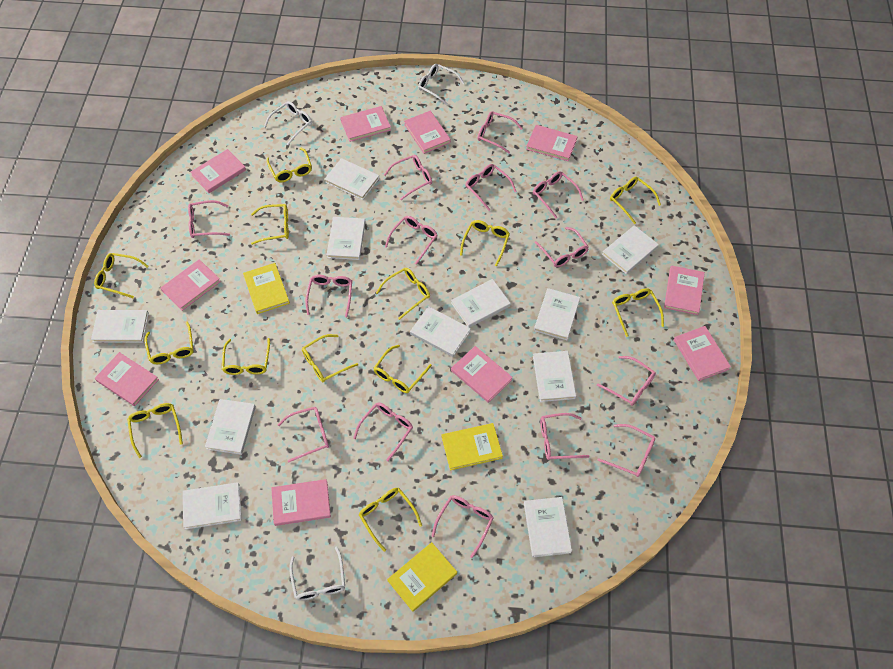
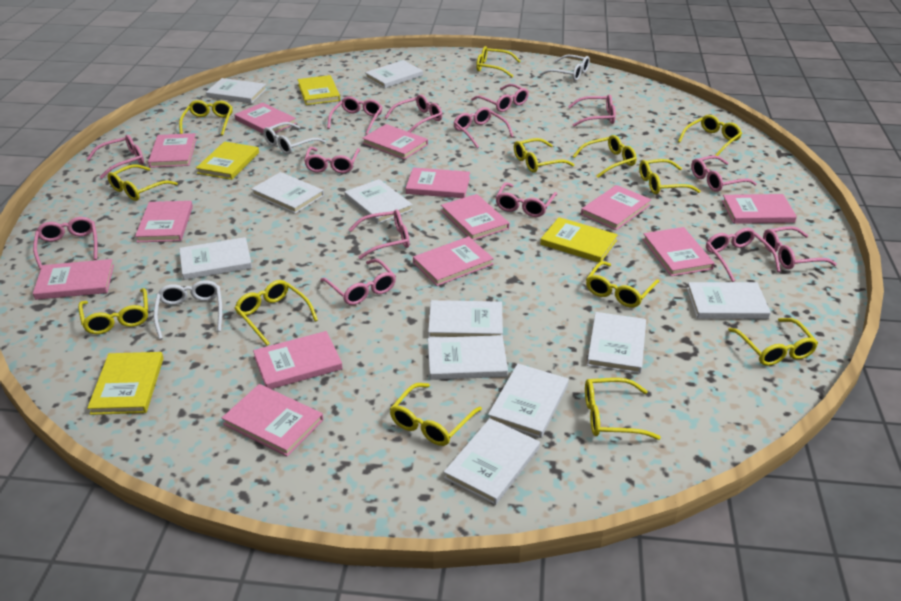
pink book: [95,352,159,406] [161,259,221,311] [190,149,246,193] [271,479,331,526] [340,106,391,142] [404,111,451,154] [451,346,513,403] [526,125,578,161] [664,265,705,315] [674,326,731,381] = 10 -> [33,259,114,300] [135,201,193,242] [148,133,197,168] [222,384,323,457] [234,103,297,133] [253,331,343,389] [362,124,428,160] [406,167,470,198] [413,237,494,286] [441,194,509,240] [581,185,651,230] [643,227,715,276] [722,194,797,224] = 13
yellow book: [243,263,290,314] [387,542,457,612] [442,423,503,470] = 3 -> [87,352,164,415] [196,142,259,180] [298,75,340,105] [540,217,618,263] = 4

